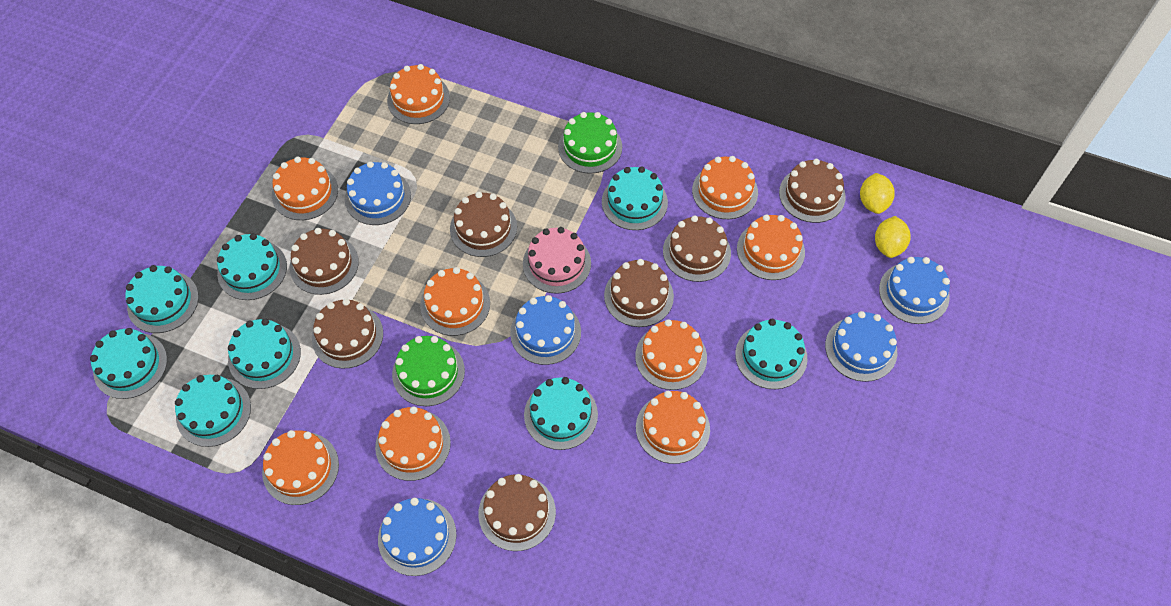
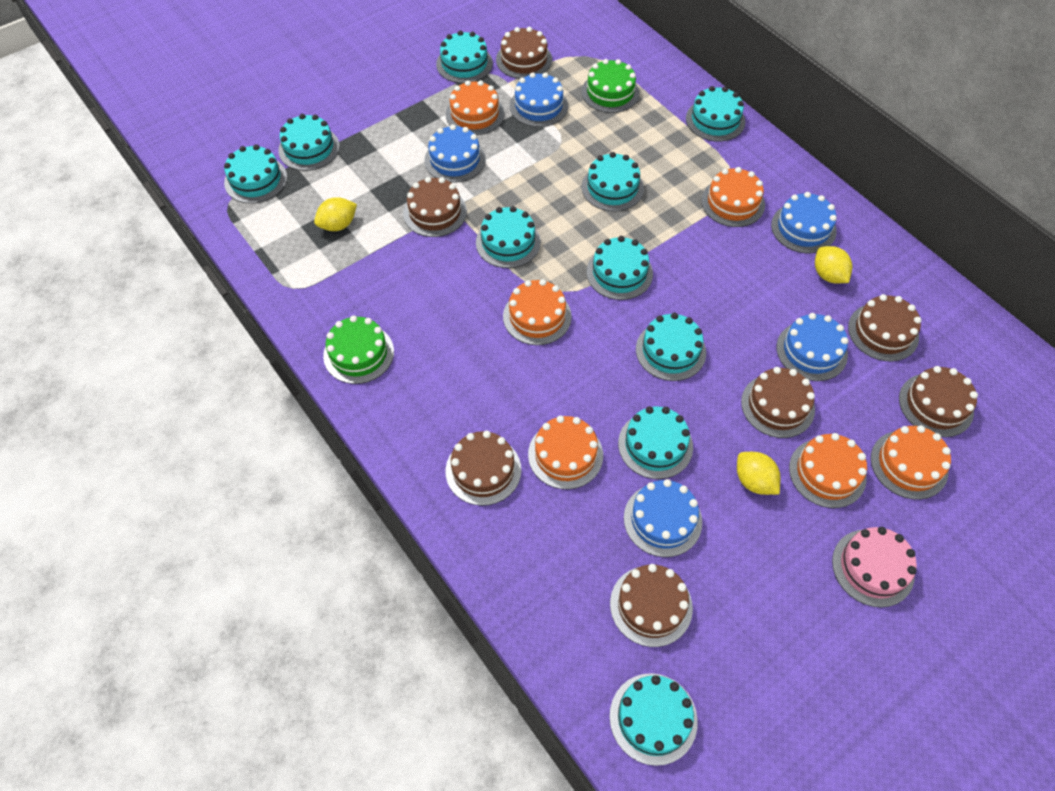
orange cake: [262,430,339,505] [272,157,338,220] [375,406,451,481] [387,64,450,124] [420,267,490,336] [635,319,707,390] [636,391,710,464] [692,156,758,219] [737,214,805,280] = 9 -> [446,80,504,135] [503,279,572,345] [528,416,603,489] [701,167,765,227] [789,433,867,508] [871,425,951,500] = 6
turquoise cake: [90,328,167,399] [126,265,199,333] [175,375,251,447] [217,233,287,300] [228,319,301,389] [524,377,598,450] [602,166,668,230] [735,319,807,389] = 8 -> [224,144,287,203] [278,114,340,171] [436,30,493,83] [476,206,541,268] [582,152,644,212] [587,236,653,300] [610,673,698,766] [618,406,693,479] [636,313,706,381] [686,86,745,142] = 10
yellow lemon: [860,173,895,214] [875,216,910,258] = 2 -> [314,197,357,231] [737,452,781,495] [815,246,852,283] = 3

